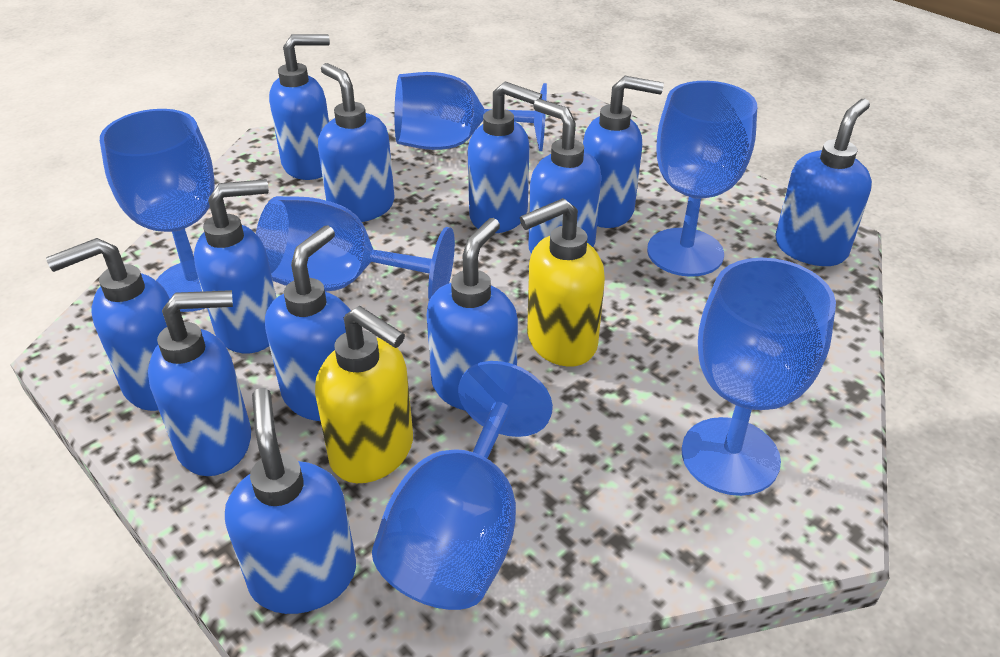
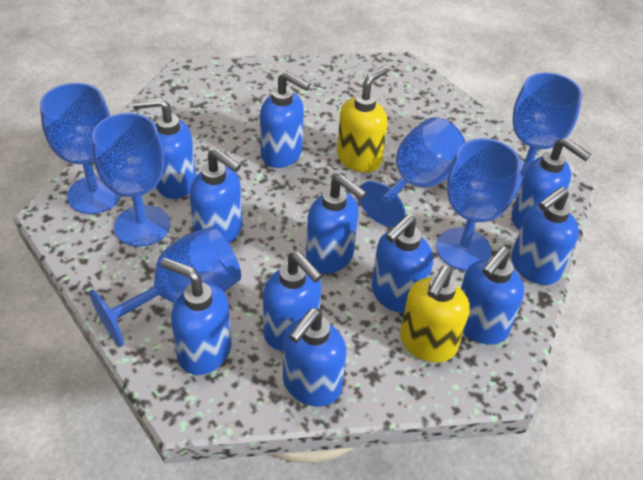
blue soap dispenser: [46,238,170,411] [148,290,251,476] [194,179,276,353] [225,388,356,614] [265,225,351,421] [269,34,330,180] [318,63,395,222] [427,218,518,410] [467,81,542,233] [528,99,601,254] [583,76,664,228] [776,99,872,266] = 12 -> [132,97,196,199] [161,258,231,375] [189,149,242,243] [260,71,310,168] [263,252,323,351] [283,308,346,407] [306,175,367,274] [372,214,433,313] [461,247,524,345] [511,138,591,230] [511,187,579,285] = 11

